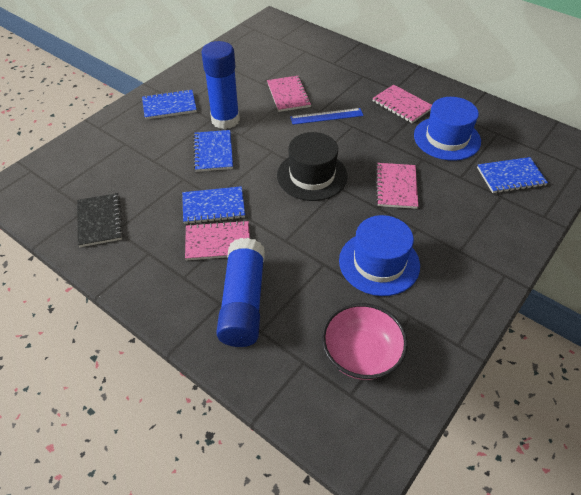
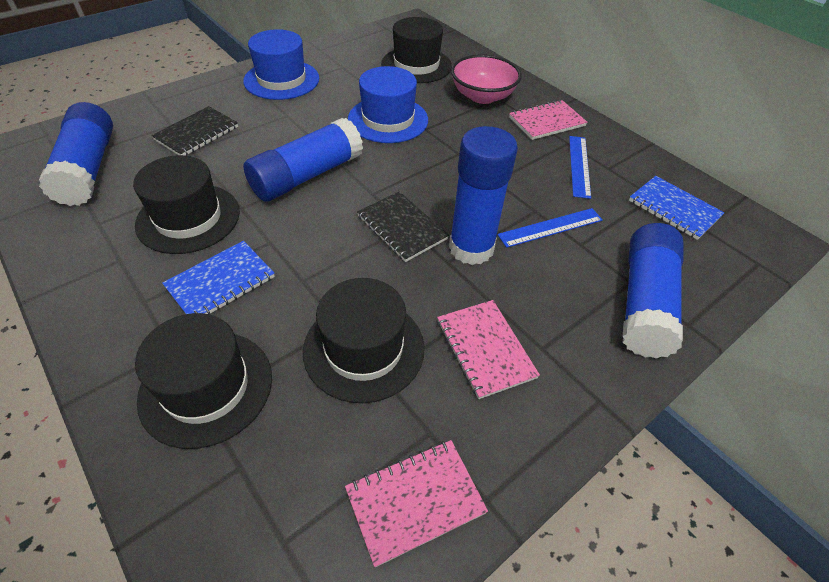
black hat: [277,132,348,201] = 1 -> [133,155,240,254] [135,313,272,449] [303,278,425,403] [381,17,452,83] = 4
black notebook: [77,193,123,247] = 1 -> [151,106,238,156] [357,191,449,262] = 2
blue glue stick: [201,41,240,129] [216,238,265,347] = 2 -> [39,102,113,206] [243,118,363,202] [449,126,518,265] [623,223,684,359] = 4
blue notebook: [142,89,197,120] [182,186,245,224] [193,130,233,172] [477,157,548,193] = 4 -> [162,241,275,315] [629,176,725,240] = 2
blue ruler: [290,108,363,125] = 1 -> [497,208,603,248] [569,136,591,199] = 2
pink notebook: [185,220,250,260] [267,76,311,112] [372,84,432,123] [376,163,418,209] = 4 -> [345,440,488,567] [437,300,540,399] [509,100,588,140] = 3

